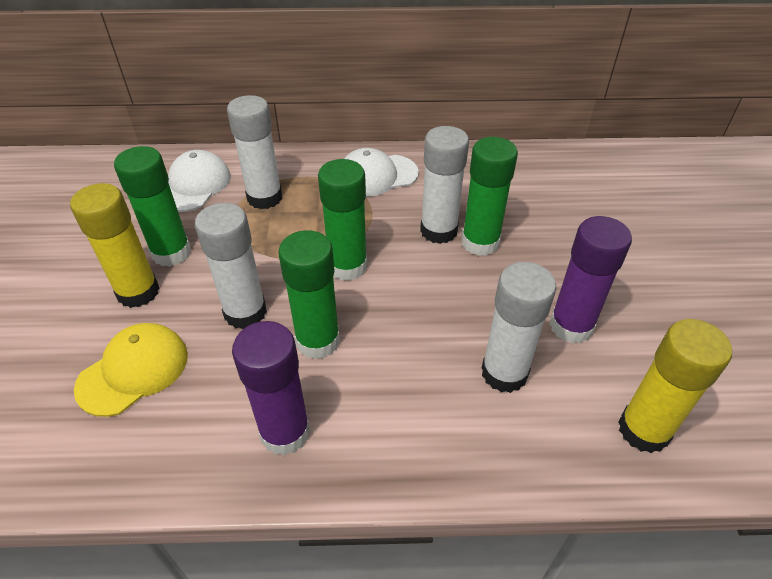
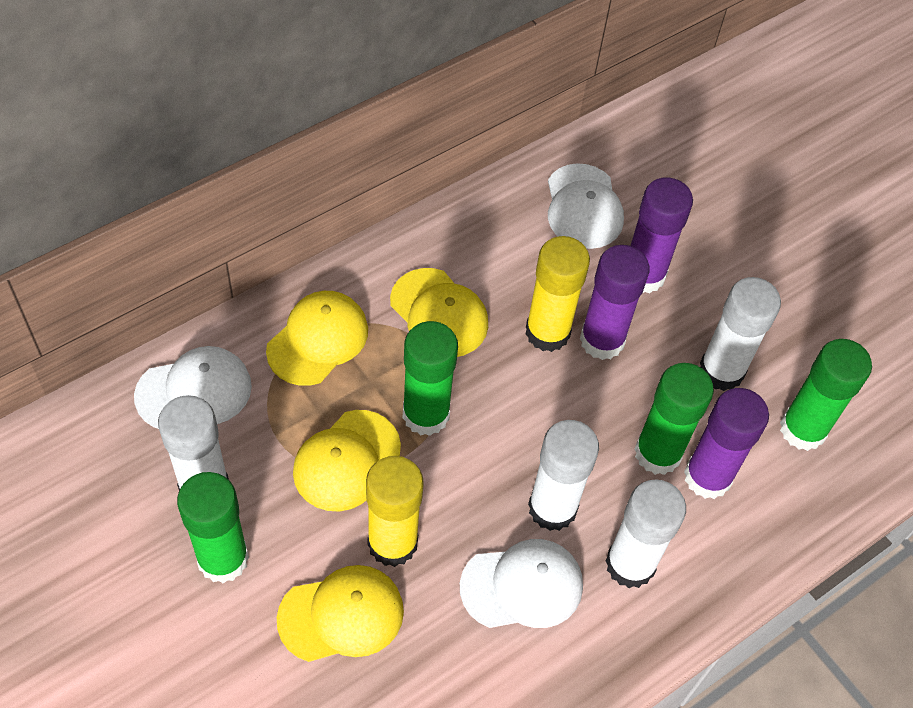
purple glue stick: [232,321,310,455] [549,216,632,344] = 2 -> [580,245,650,360] [631,177,693,293] [684,388,769,499] = 3
white cap: [168,150,231,212] [344,148,419,197] = 2 -> [134,346,252,429] [460,539,583,628] [548,163,624,249] = 3
yellow cap: [74,323,188,417] = 1 -> [266,291,368,386] [277,565,404,662] [293,410,401,511] [390,268,488,357] = 4

